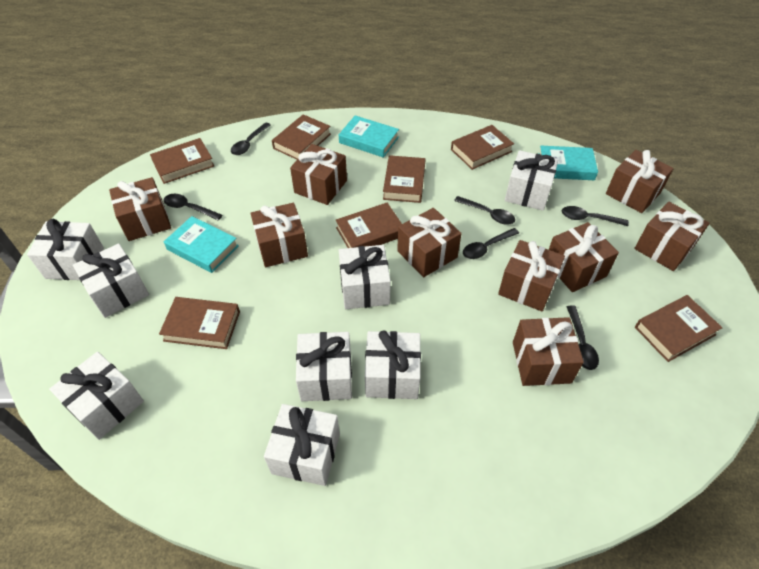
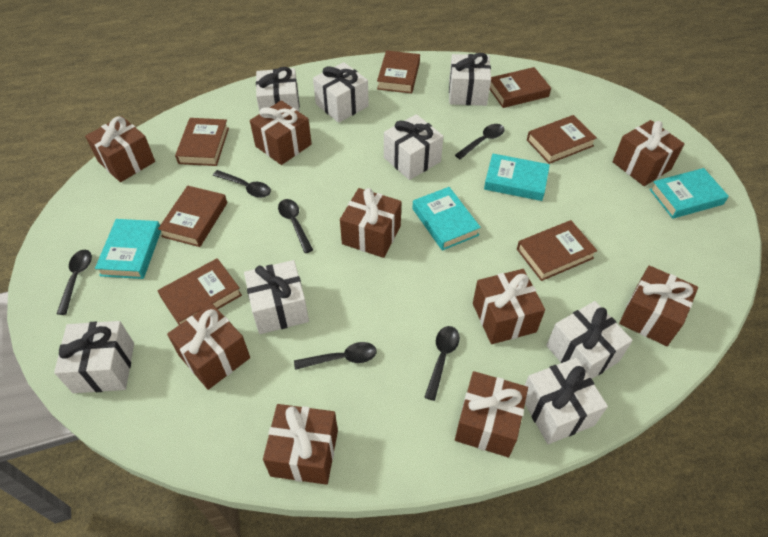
turquoise book: [164,216,239,273] [339,115,399,158] [538,146,598,180] = 3 -> [95,219,161,279] [412,187,481,251] [484,154,550,201] [650,168,729,219] = 4

